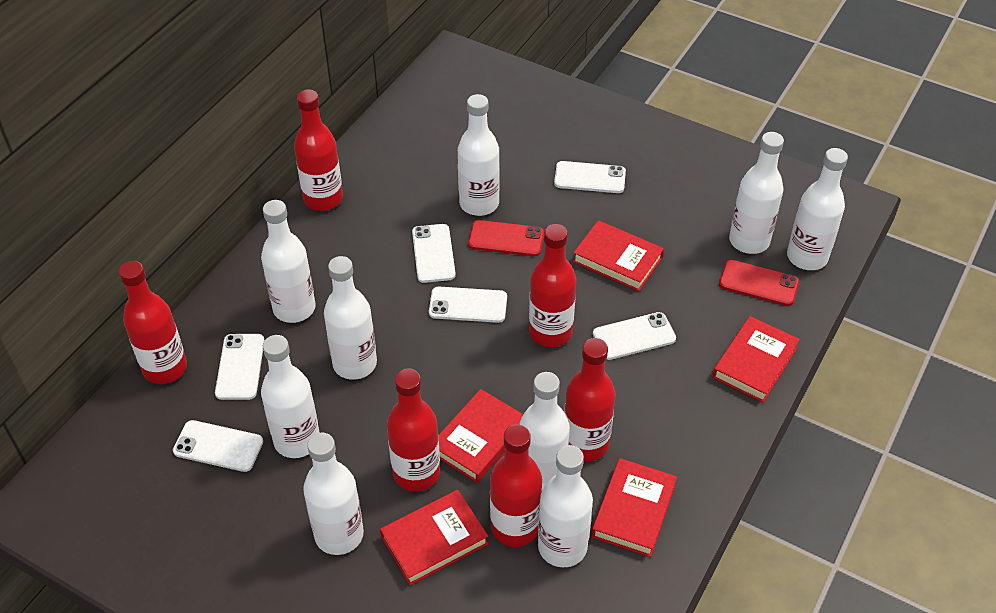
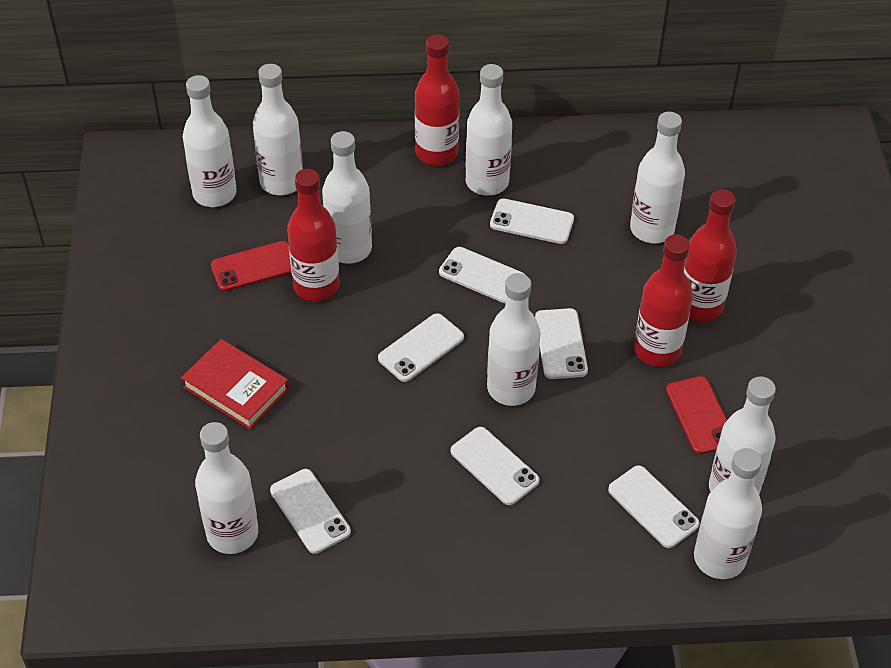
red book: [380,490,488,586] [438,389,524,483] [573,220,664,291] [591,458,677,557] [712,316,800,403] = 5 -> [181,339,289,430] = 1
red bottle: [119,261,187,384] [294,89,343,211] [387,368,440,492] [490,424,542,547] [529,224,576,347] [564,338,615,461] = 6 -> [287,169,340,301] [415,35,460,166] [634,234,693,367] [684,189,737,322] = 4
white phone: [173,420,263,472] [215,334,264,400] [412,224,456,283] [429,287,507,323] [554,161,626,193] [593,312,676,360] = 6 -> [270,469,351,554] [378,313,464,382] [439,247,524,303] [451,427,540,505] [490,199,574,244] [535,308,588,379] [608,466,699,548] = 7

